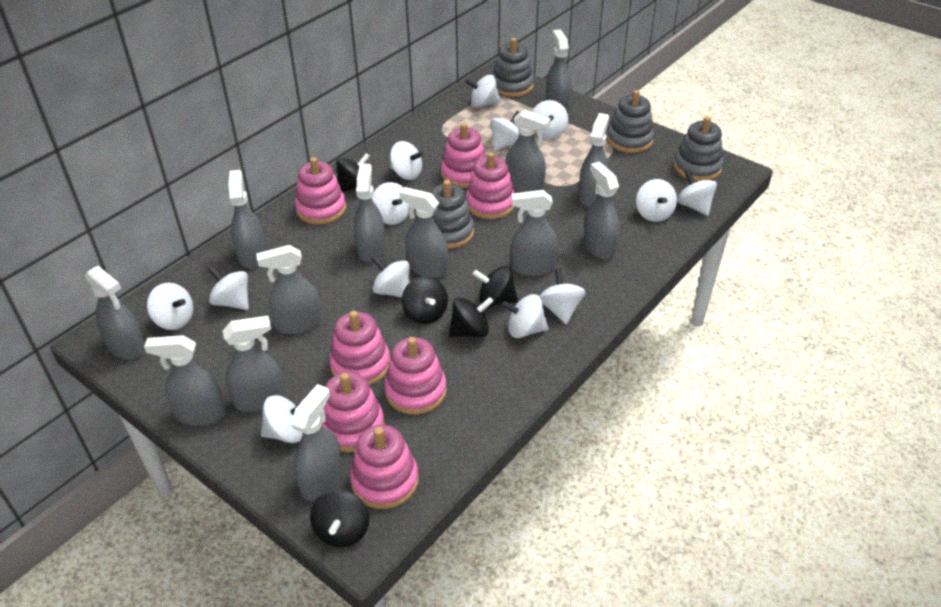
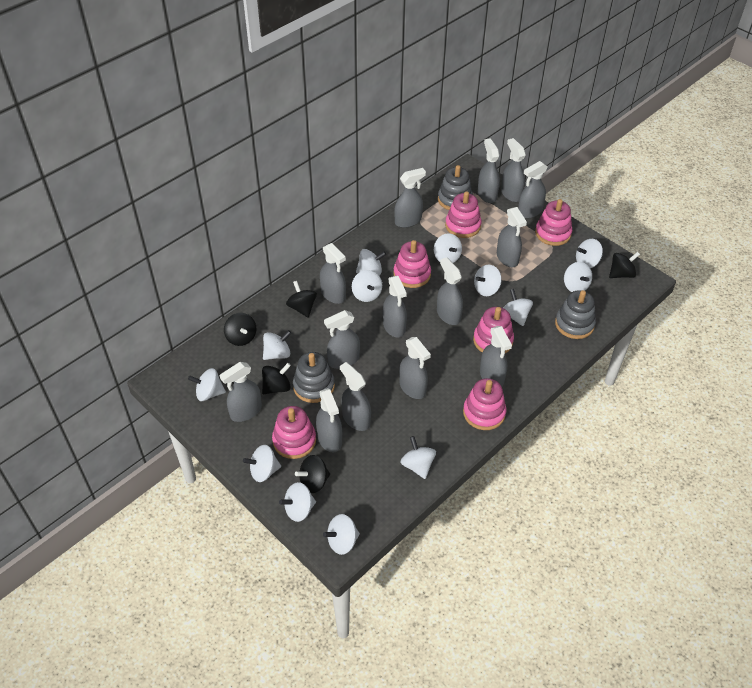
grey spray bottle: [85,265,145,360] [144,335,226,426] [223,316,284,412] [228,170,266,269] [256,245,322,334] [291,384,343,501] [354,164,385,263] [399,187,449,278] [505,109,551,192] [511,190,558,276] [545,29,571,112] [579,113,609,207] [583,162,620,259] = 13 -> [219,362,262,422] [316,388,342,452] [320,243,346,304] [324,310,360,369] [340,362,371,431] [383,276,407,337] [395,168,426,228] [399,337,431,399] [437,257,463,325] [478,138,500,203] [480,326,512,386] [497,207,527,267] [501,138,526,202] [518,161,548,219] = 14
grey stacking toy: [430,180,474,249] [492,38,534,97] [607,90,654,153] [674,116,724,181] = 4 -> [293,352,335,403] [438,165,473,210] [555,290,596,339] = 3
pink stacking toy: [295,157,346,225] [321,372,384,452] [329,311,390,385] [350,425,419,509] [384,337,447,415] [441,123,486,188] [466,152,515,219] = 7 -> [272,406,316,459] [393,240,431,288] [445,191,482,238] [463,378,506,430] [473,307,514,353] [535,199,572,246] = 6

